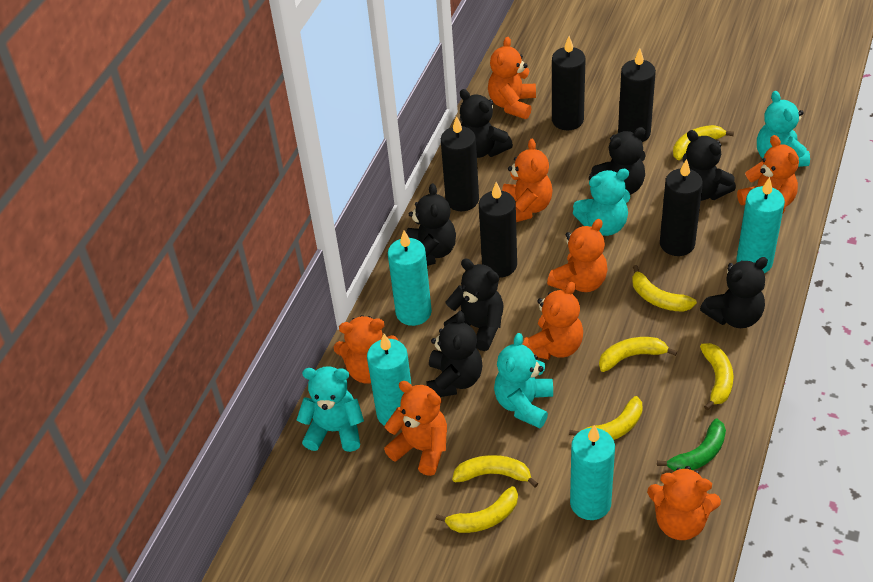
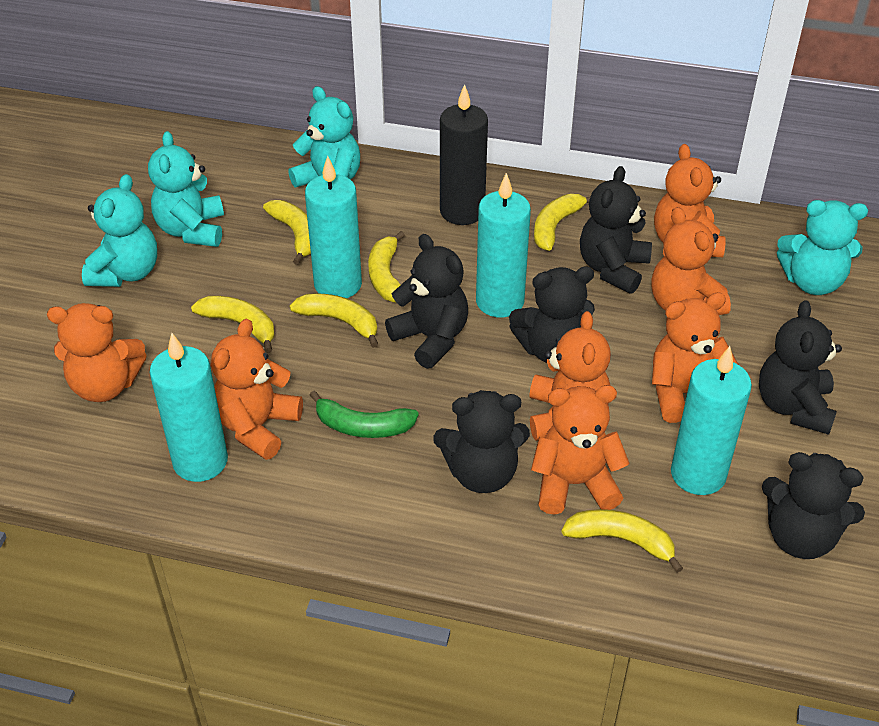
black candle: [441,116,479,211] [479,182,517,278] [552,36,586,130] [618,49,656,142] [660,159,703,256] = 5 -> [440,84,488,225] = 1
black teddy bear: [406,183,456,266] [426,311,482,397] [444,259,504,351] [460,89,513,158] [589,127,646,195] [682,130,736,201] [700,257,768,328] = 7 -> [385,234,468,369] [433,390,530,493] [509,267,595,363] [580,166,652,294] [759,300,842,435] [762,452,865,559] = 6
orange teddy bear: [334,315,398,383] [384,381,447,476] [488,37,536,119] [502,139,552,222] [523,282,583,360] [547,219,608,292] [647,466,721,540] [737,135,799,213] = 8 -> [47,303,147,402] [211,319,303,460] [529,311,611,441] [531,385,630,515] [651,207,731,315] [652,292,738,423] [654,144,726,257] = 7
yellow banana: [436,486,518,533] [452,455,538,488] [569,396,643,440] [599,337,678,372] [632,265,697,312] [673,125,734,160] [700,343,734,410] = 7 -> [191,296,274,353] [263,200,311,265] [290,293,378,348] [368,231,405,302] [534,194,591,251] [561,509,683,573] = 6

